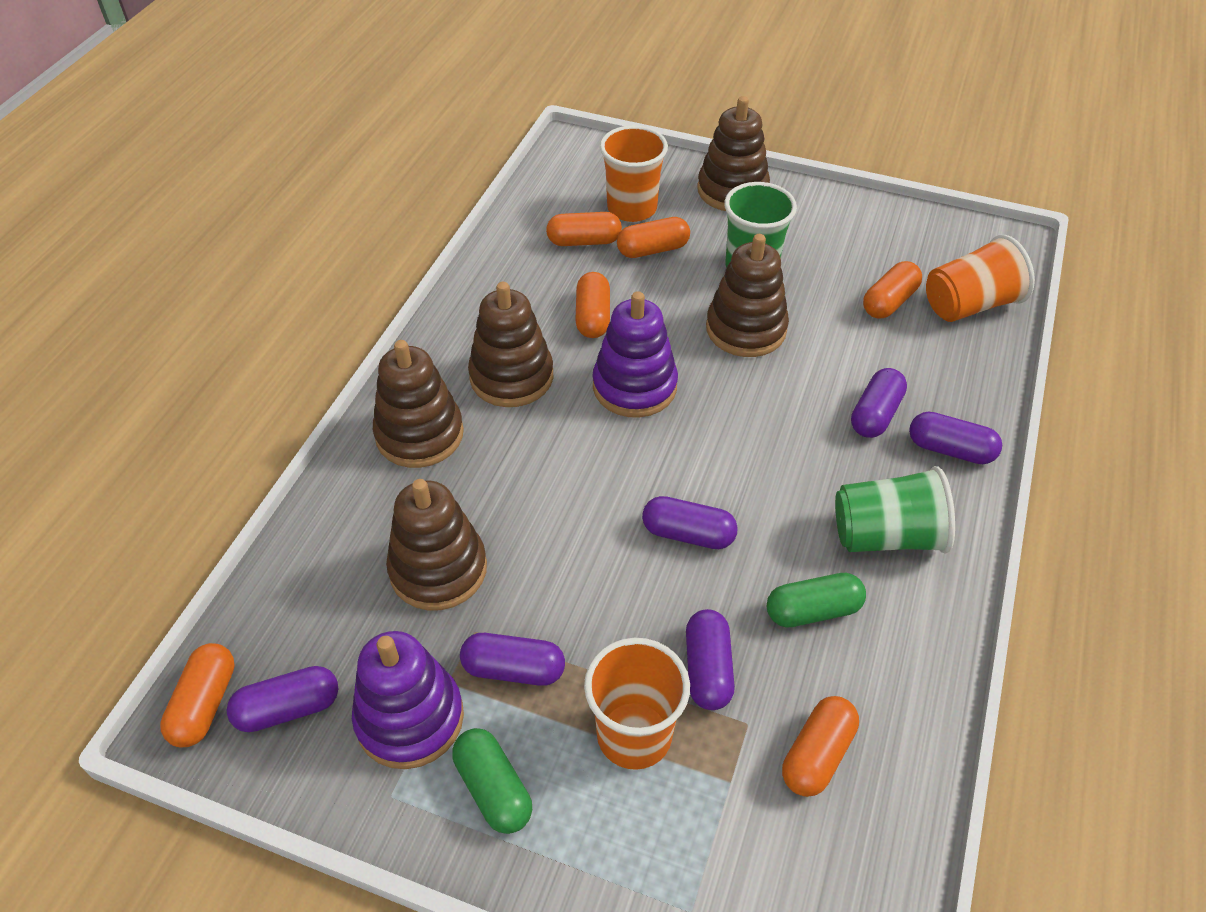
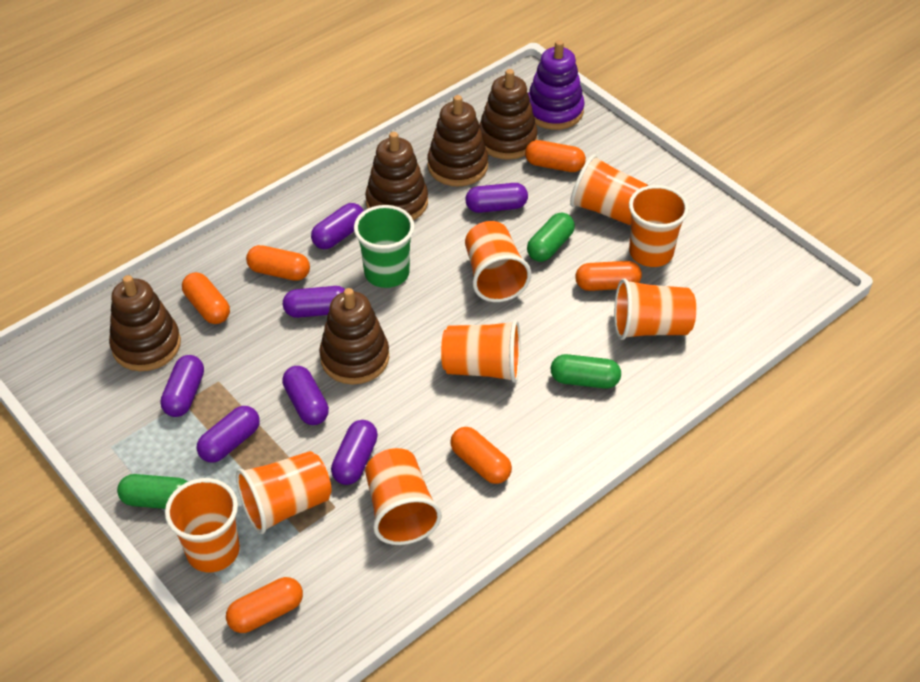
green capsule: [452,728,532,834] [767,573,866,628] = 2 -> [117,474,188,509] [527,213,575,262] [551,354,621,389] = 3
green cup: [724,182,797,268] [835,466,955,554] = 2 -> [354,205,415,288] = 1
orange cup: [584,638,690,770] [600,125,668,222] [926,235,1035,322] = 3 -> [165,478,240,572] [236,451,331,534] [365,448,442,545] [441,320,520,383] [465,221,531,302] [570,154,648,225] [614,278,696,340] [629,185,689,267] = 8
purple capsule: [227,666,338,732] [460,633,565,686] [642,496,738,549] [686,609,735,710] [851,368,907,438] [909,412,1002,464] = 6 -> [160,355,204,417] [197,406,260,463] [282,366,329,425] [283,286,345,318] [311,203,364,249] [331,420,378,485] [466,183,528,213] = 7
purple stacking toy: [352,631,464,769] [593,291,678,418] = 2 -> [528,40,585,130] = 1

